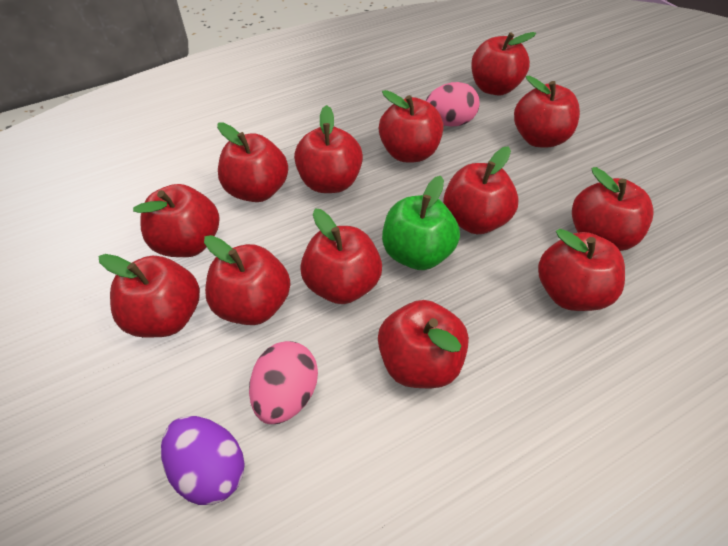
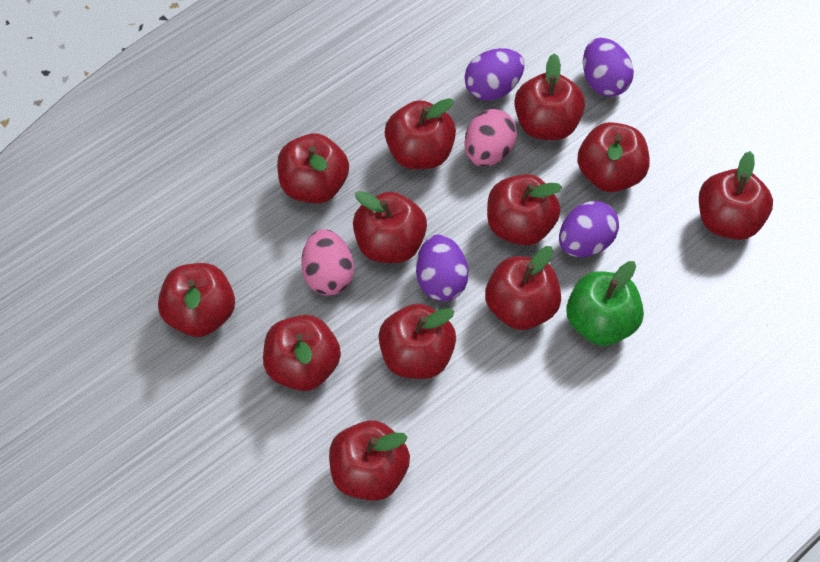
purple egg: [161,416,245,505] = 1 -> [416,235,469,301] [464,48,524,101] [559,201,619,257] [583,38,634,97] = 4
red apple: [99,254,200,337] [133,184,219,257] [204,235,291,325] [217,122,288,202] [294,105,363,193] [300,209,382,304] [378,300,469,388] [379,90,443,162] [443,146,519,234] [471,32,536,96] [514,76,580,147] [538,229,625,311] [572,167,654,251] = 13 -> [158,263,235,337] [263,315,341,391] [277,133,349,204] [329,421,410,501] [353,191,427,263] [378,304,456,379] [385,98,456,169] [485,246,561,330] [487,174,562,246] [514,53,585,140] [577,122,650,192] [699,151,773,240] = 12

